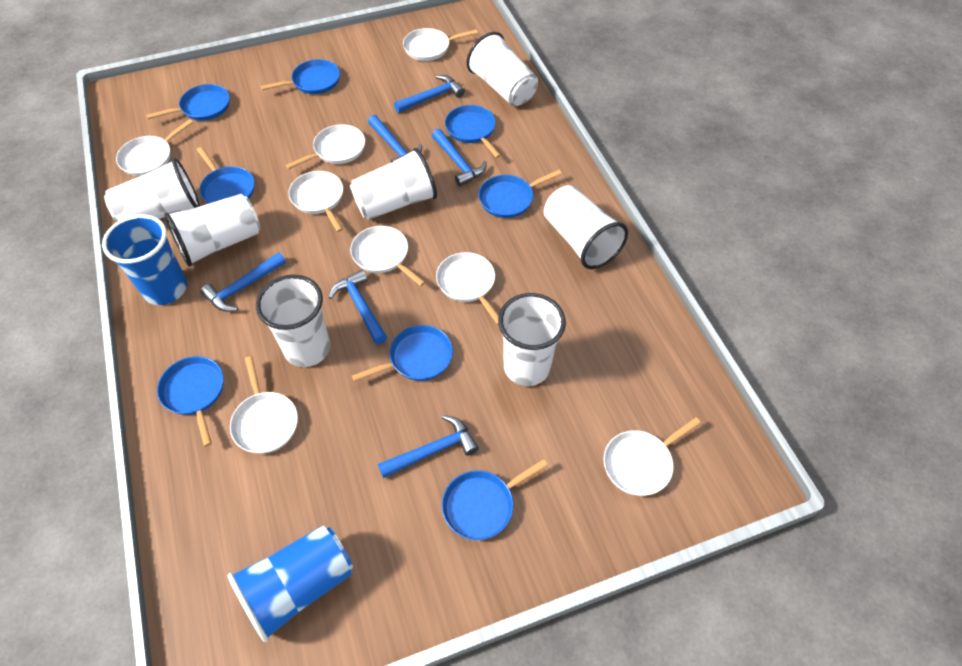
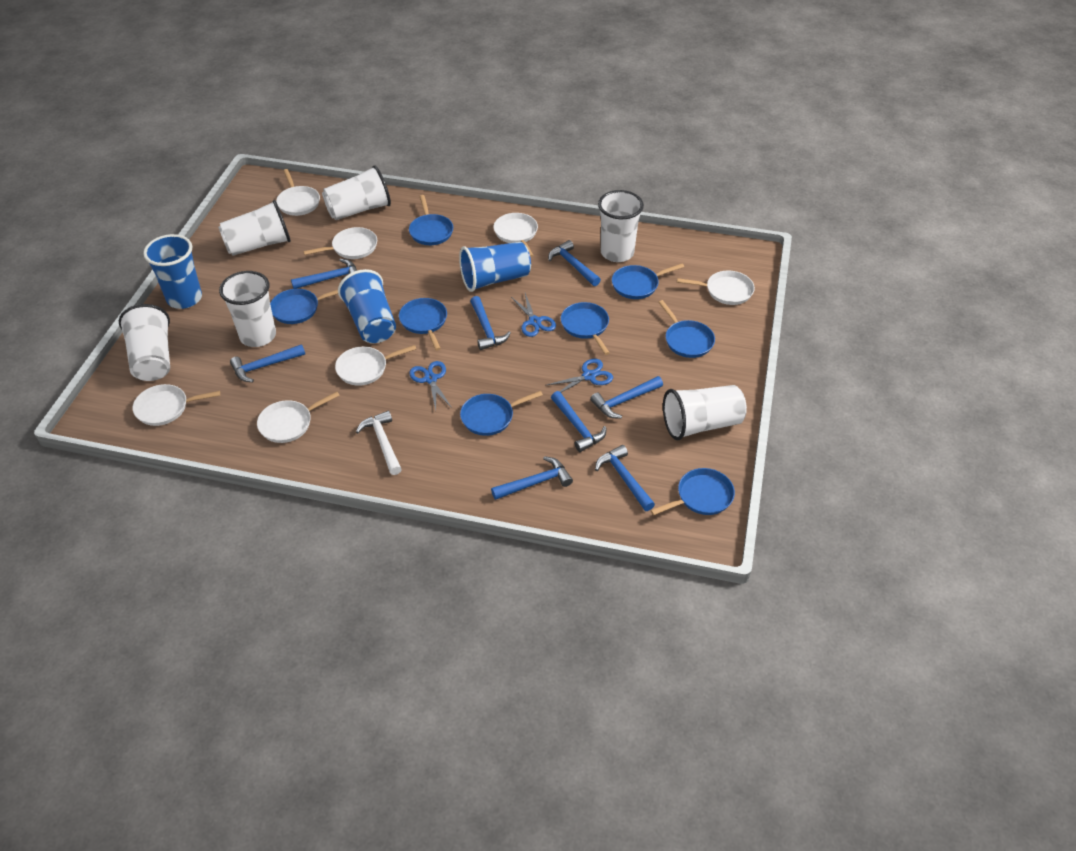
blue cup: [102,214,187,305] [228,525,353,642] = 2 -> [143,234,202,309] [338,269,396,343] [459,242,531,292] = 3
blue hammer: [201,252,286,312] [328,269,387,344] [368,115,422,163] [378,415,479,478] [394,75,465,113] [432,129,487,187] = 6 -> [230,344,305,382] [291,259,357,289] [470,296,511,350] [491,456,573,500] [548,240,601,286] [551,391,607,452] [590,376,663,419] [595,445,655,511] = 8
blue scissors: none = 0 -> [409,361,452,410] [511,293,556,337] [547,359,613,392] = 3
white cup: [104,158,200,222] [164,194,260,267] [256,275,330,367] [350,148,437,220] [466,32,538,106] [498,293,566,386] [544,185,628,269] = 7 -> [119,304,170,381] [218,200,291,256] [219,271,276,347] [322,165,391,220] [598,190,644,262] [663,385,747,440] = 6
white hammer: none = 0 -> [356,411,402,475] = 1
white pan: [116,119,193,176] [230,356,298,454] [286,124,365,169] [288,171,343,232] [350,226,425,286] [403,28,478,61] [436,252,499,324] [604,417,701,496] = 8 -> [133,384,220,426] [257,392,340,443] [276,169,320,216] [303,227,377,259] [335,345,416,386] [494,213,538,257] [677,271,755,305] = 7

